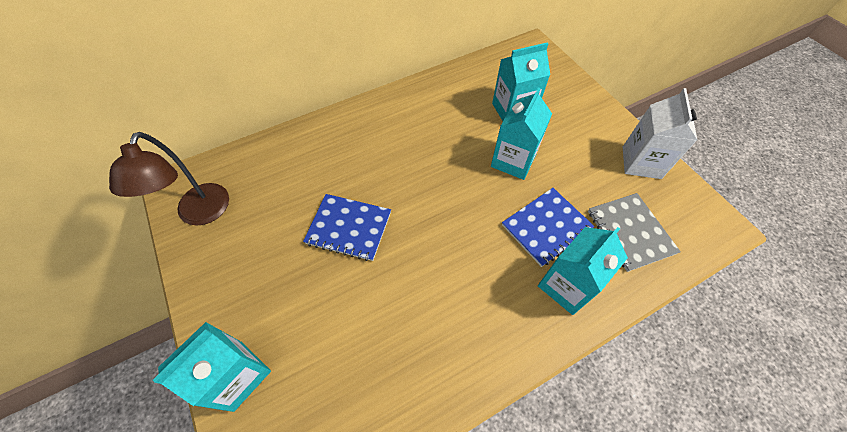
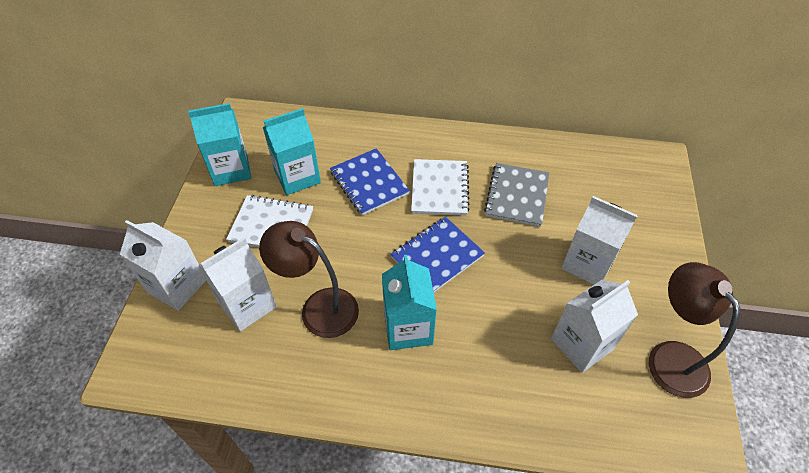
brown lamp: [109,132,229,226] = 1 -> [259,221,359,338] [649,262,741,398] = 2
turquoise carton: [153,322,271,412] [491,87,552,180] [492,42,550,121] [538,227,628,315] = 4 -> [188,103,251,186] [263,108,321,195] [382,255,437,350] = 3
white carton: [623,88,697,179] = 1 -> [120,220,206,311] [198,237,277,332] [551,280,638,373] [561,196,638,285] = 4
white notebook: none = 0 -> [226,195,313,247] [411,159,470,216] = 2

